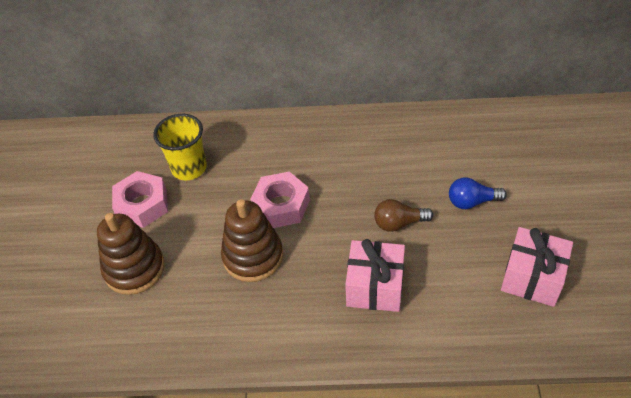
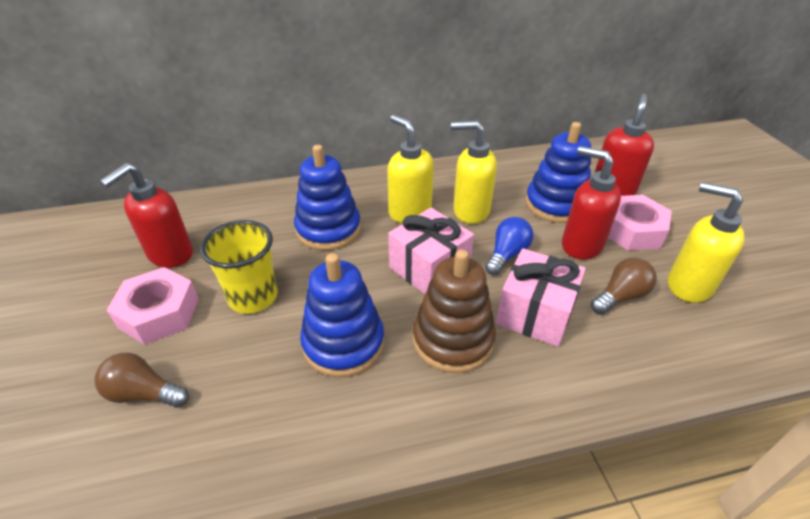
blue stacking toy: none = 0 -> [294,145,361,250] [300,253,384,377] [525,122,591,223] = 3
brown light bulb: [374,199,433,232] = 1 -> [95,353,189,408] [591,258,657,314] = 2
brown stacking toy: [97,213,165,295] [221,199,283,282] = 2 -> [413,249,496,373] = 1
red soap dispenser: none = 0 -> [100,163,193,268] [562,146,621,259] [595,94,654,196] = 3
yellow soap dispenser: none = 0 -> [387,115,434,223] [451,121,497,224] [668,182,745,303] = 3

